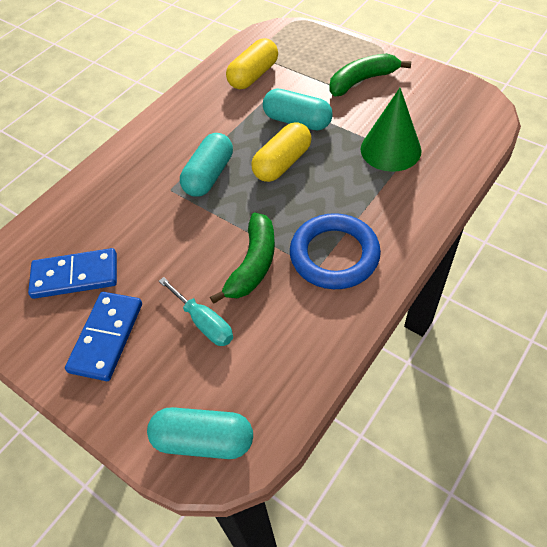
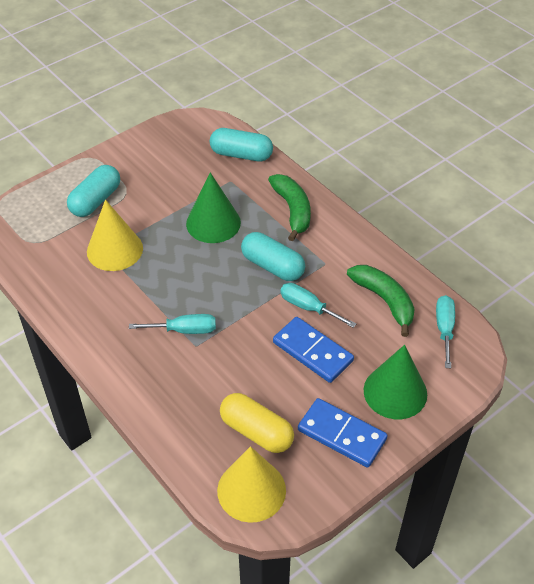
blue ring: [290,213,381,289] = 1 -> none = 0
green cone: [361,88,422,172] = 1 -> [186,173,241,243] [364,345,427,419] = 2
turquoise screwdriver: [159,277,233,346] = 1 -> [129,314,216,334] [280,283,356,328] [436,295,455,368] = 3
yellow capsule: [226,38,278,89] [251,122,312,182] = 2 -> [220,393,294,453] = 1
yellow cone: none = 0 -> [87,200,143,271] [217,446,286,523] = 2

